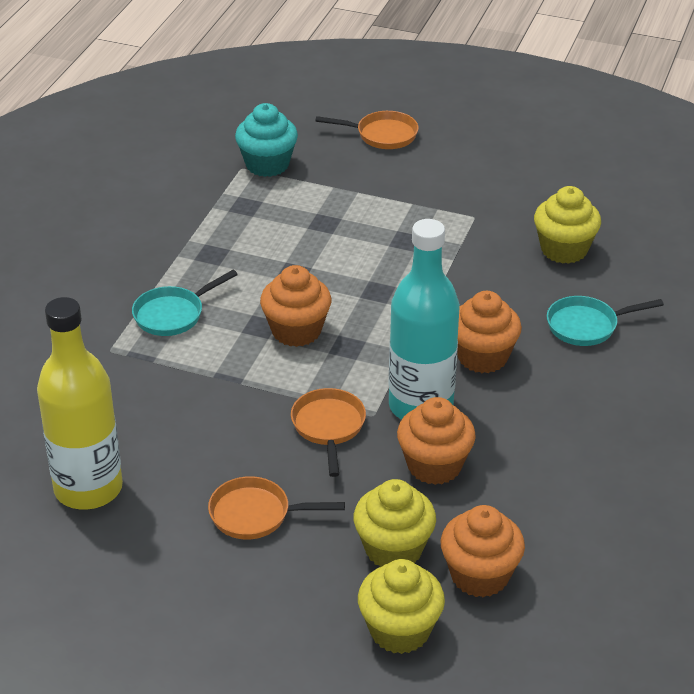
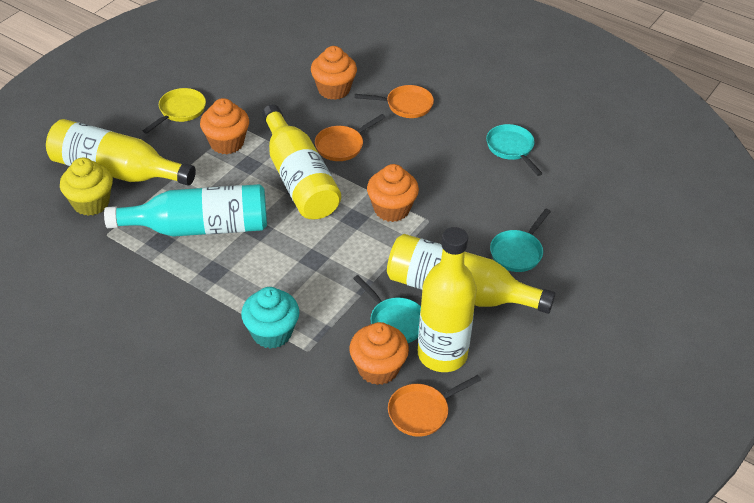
turquoise pan: [132,270,238,336] [547,296,664,346] = 2 -> [353,275,421,343] [486,124,543,176] [490,209,551,272] = 3
yellow bottle: [37,297,123,510] = 1 -> [46,119,196,186] [262,105,341,220] [387,234,555,314] [418,227,477,372] = 4
yellow cupcake: [353,479,436,567] [358,559,445,654] [534,186,601,264] = 3 -> [60,158,113,216] = 1
yellow pan: none = 0 -> [143,88,206,134] = 1

